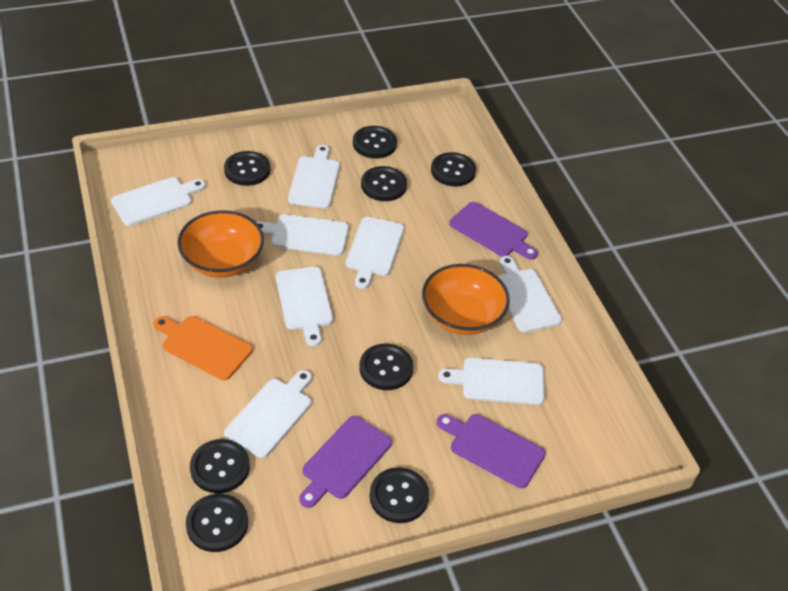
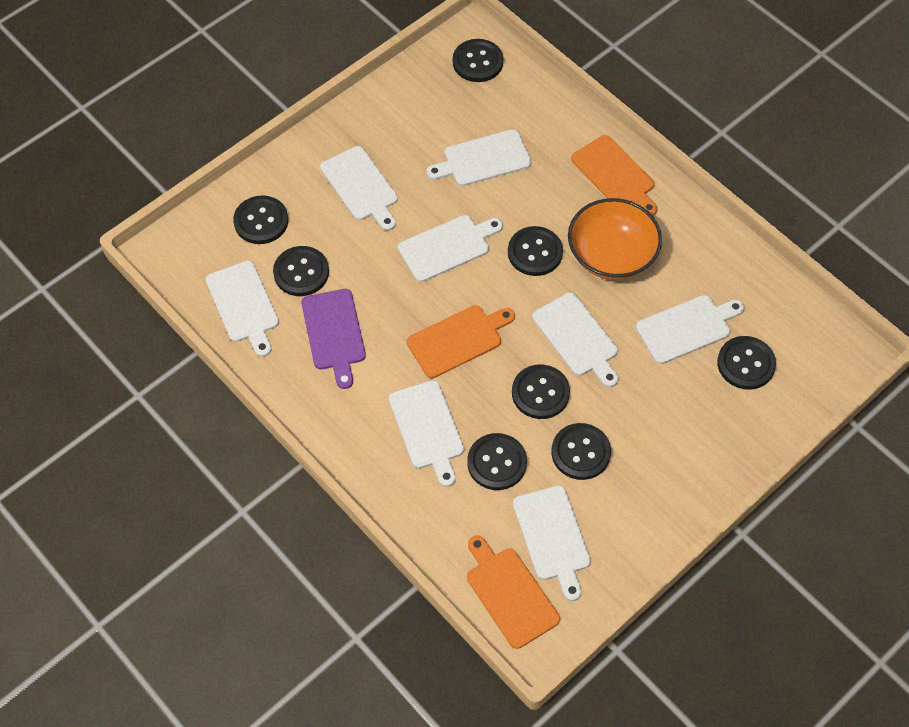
orange bowl: [177,210,264,278] [422,264,510,335] = 2 -> [568,198,662,280] = 1
orange cutting board: [153,316,252,380] = 1 -> [407,305,515,378] [467,535,560,649] [571,135,658,216] = 3
purple cutting board: [299,416,392,508] [437,414,546,488] [449,202,538,260] = 3 -> [301,289,366,389] = 1

